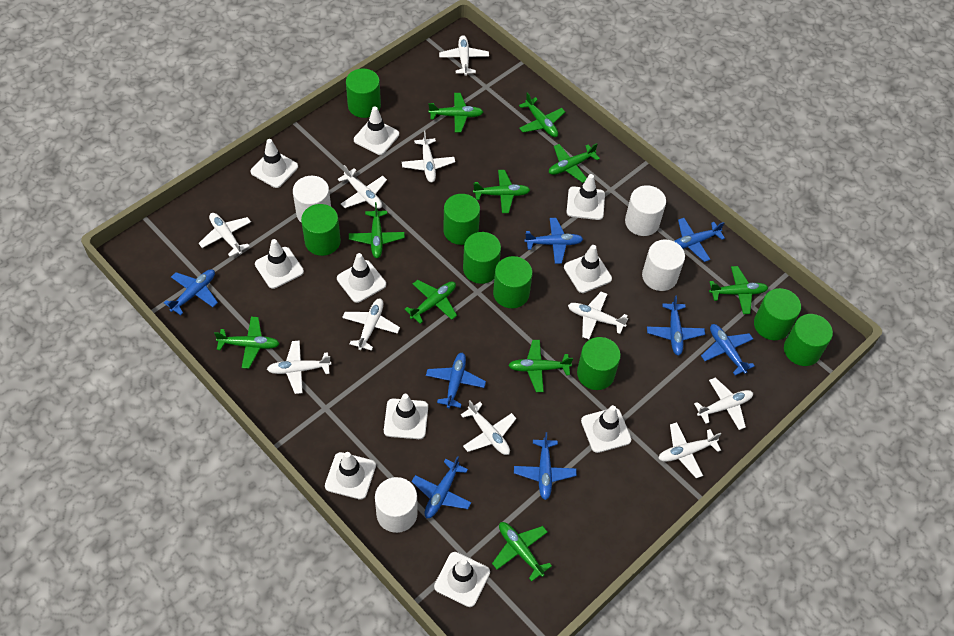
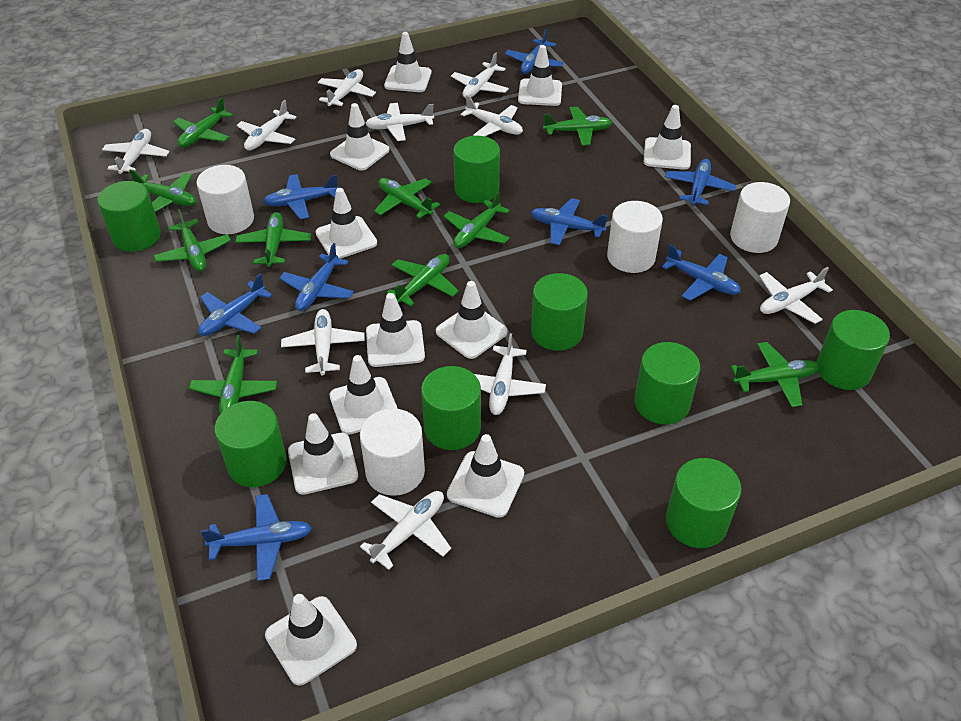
white traffic cone: [250,139,298,188] [255,239,304,289] [325,452,376,500] [337,253,386,303] [354,107,399,155] [384,394,428,439] [434,552,490,607] [564,245,612,293] [567,174,605,220] [581,405,632,453] = 10 -> [265,594,357,685] [288,413,358,495] [315,188,377,259] [329,355,398,435] [330,103,390,170] [366,293,425,367] [384,32,431,92] [436,281,508,359] [447,434,524,518] [518,45,562,106] [644,105,691,170] = 11

